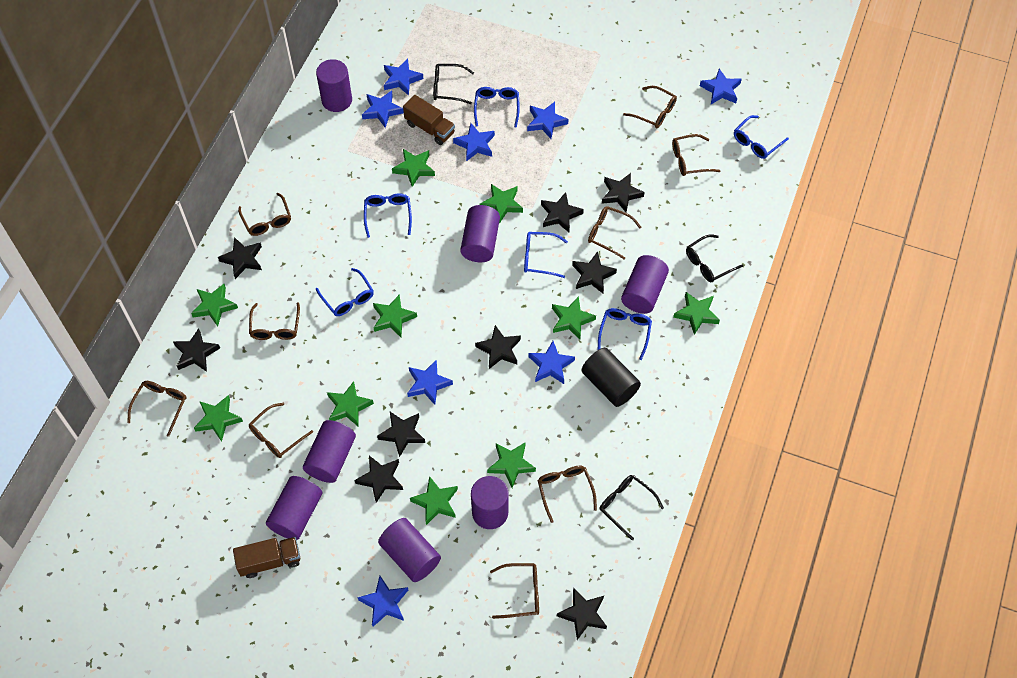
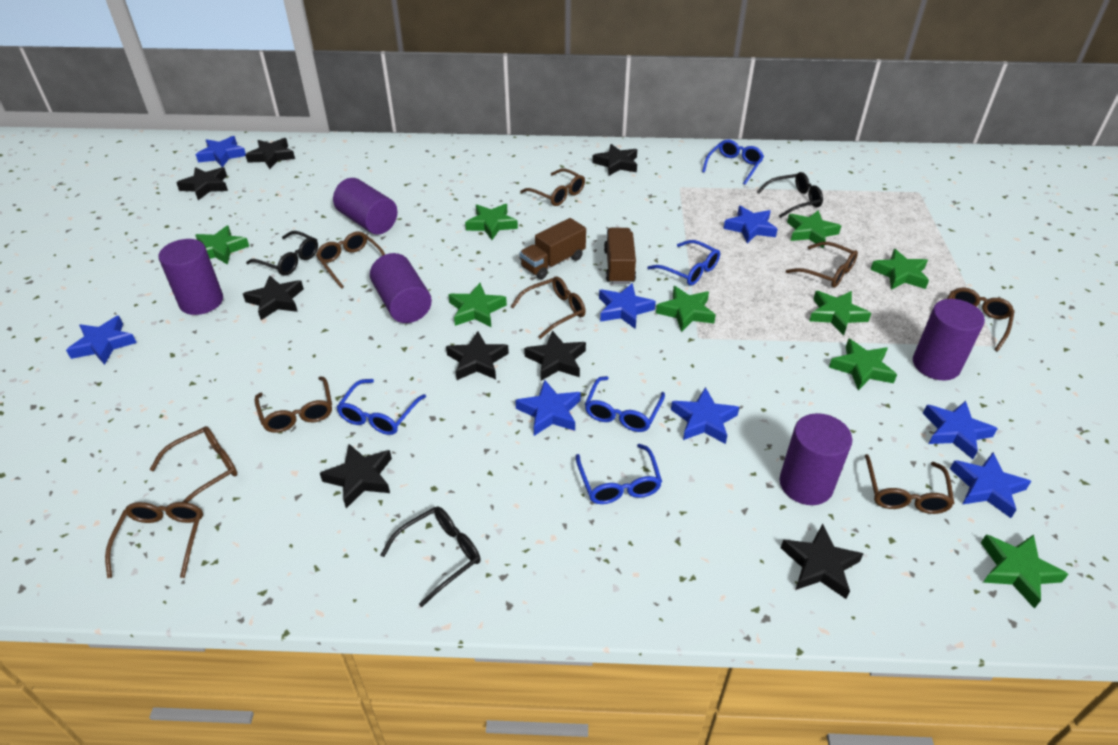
black cylinder: [582,348,641,407] = 1 -> none = 0
black star: [173,328,220,372] [218,237,262,279] [354,456,403,503] [377,412,425,457] [475,325,521,369] [541,192,584,232] [557,588,607,640] [572,252,617,293] [602,173,645,212] = 9 -> [176,167,228,200] [243,275,304,320] [245,138,295,169] [320,444,392,508] [446,331,509,380] [524,330,586,381] [592,144,637,176] [781,524,864,599] = 8
blue glasses: [316,268,374,316] [364,193,412,238] [474,87,520,128] [524,232,568,278] [598,308,652,360] [734,115,789,159] = 6 -> [336,379,426,435] [576,444,662,504] [585,376,665,432] [647,240,720,286] [702,139,764,185] = 5
green star: [191,284,238,327] [194,395,243,442] [327,381,374,427] [373,294,417,337] [392,149,435,187] [410,476,458,525] [479,184,523,224] [487,442,536,488] [552,296,596,340] [673,292,720,335] = 10 -> [195,225,249,265] [448,283,507,327] [465,204,518,240] [656,286,716,332] [787,210,841,248] [809,291,871,336] [829,338,897,390] [870,249,929,290] [981,535,1069,609] = 9
purple cylinder: [266,476,322,540] [303,420,356,483] [316,59,352,112] [378,518,441,582] [460,205,500,262] [471,476,508,529] [621,255,669,314] = 7 -> [158,239,223,315] [333,178,397,234] [370,253,432,323] [780,413,852,505] [913,299,985,380] = 5

